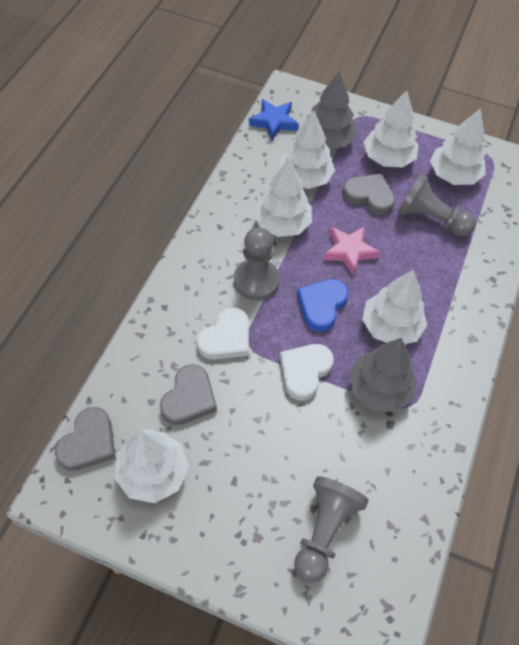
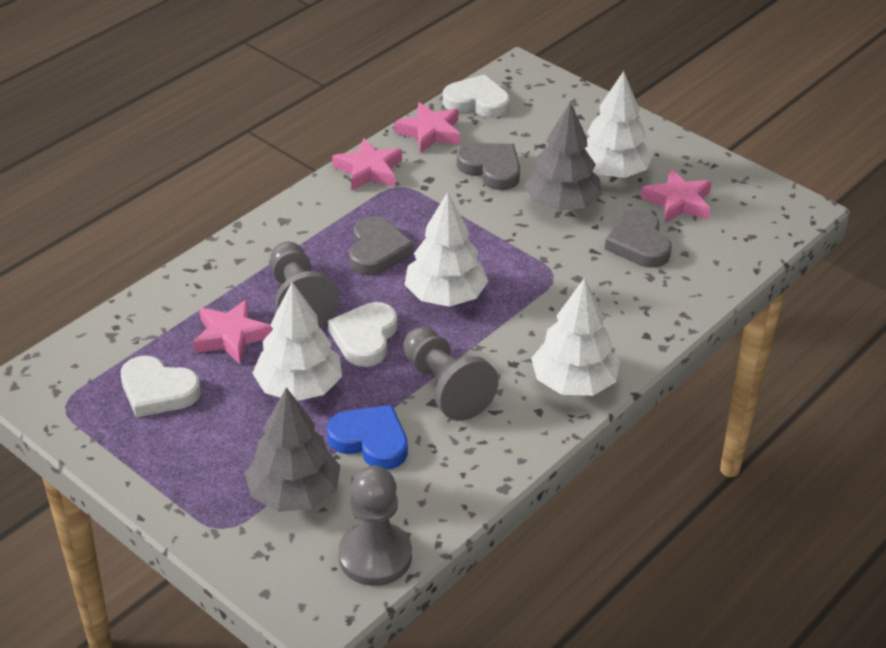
blue star: [249,99,299,141] = 1 -> none = 0
pink star: [323,226,380,275] = 1 -> [193,299,273,364] [332,138,402,191] [394,102,461,153] [641,168,712,223] = 4
white heart: [197,307,249,360] [280,344,334,400] = 2 -> [121,356,201,418] [328,302,397,367] [443,74,510,118] = 3
white tree: [114,429,189,503] [253,159,312,237] [278,111,335,189] [362,269,427,344] [364,91,419,167] [430,108,486,185] = 6 -> [252,282,342,401] [405,192,488,307] [531,278,620,396] [585,71,653,178] = 4

